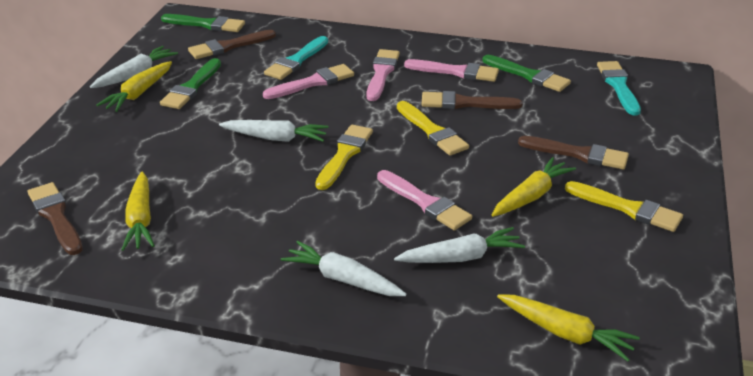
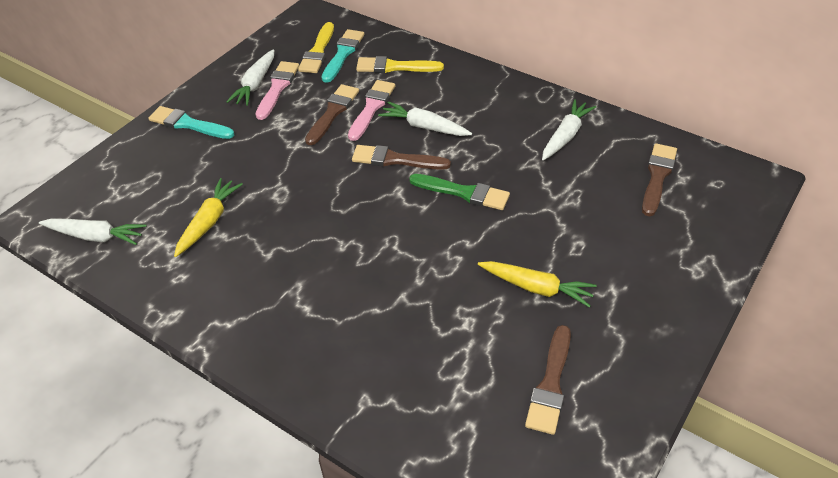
green brush: [160,58,221,109] [161,14,245,32] [483,55,571,92] = 3 -> [409,174,510,210] = 1
pink brush: [263,64,354,99] [366,49,400,101] [377,170,472,231] [404,59,499,82] = 4 -> [255,61,299,120] [348,80,395,141] = 2
yellow brush: [315,124,373,190] [397,101,469,156] [565,181,683,232] = 3 -> [298,22,334,73] [356,56,444,73] = 2
yellow carrot: [96,61,172,112] [121,172,155,251] [492,157,576,217] [497,294,640,362] = 4 -> [174,178,243,257] [478,261,597,307] = 2

